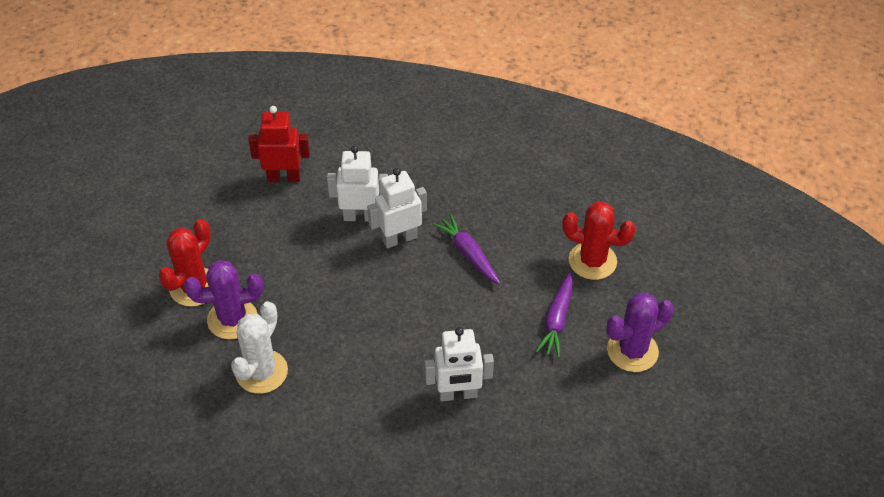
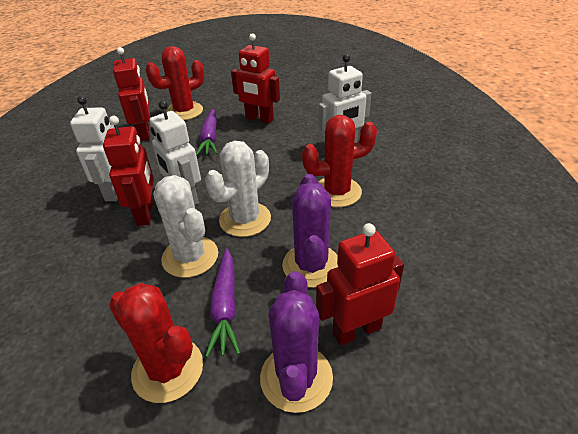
red cactus: [158,219,211,307] [562,202,636,280] = 2 -> [109,283,203,403] [146,46,204,120] [302,115,377,207] = 3
red robot: [248,106,310,182] = 1 -> [103,116,154,226] [113,47,150,142] [231,33,280,124] [316,223,404,346] = 4
white cactus: [231,301,288,394] = 1 -> [153,175,218,278] [205,141,271,237] = 2

